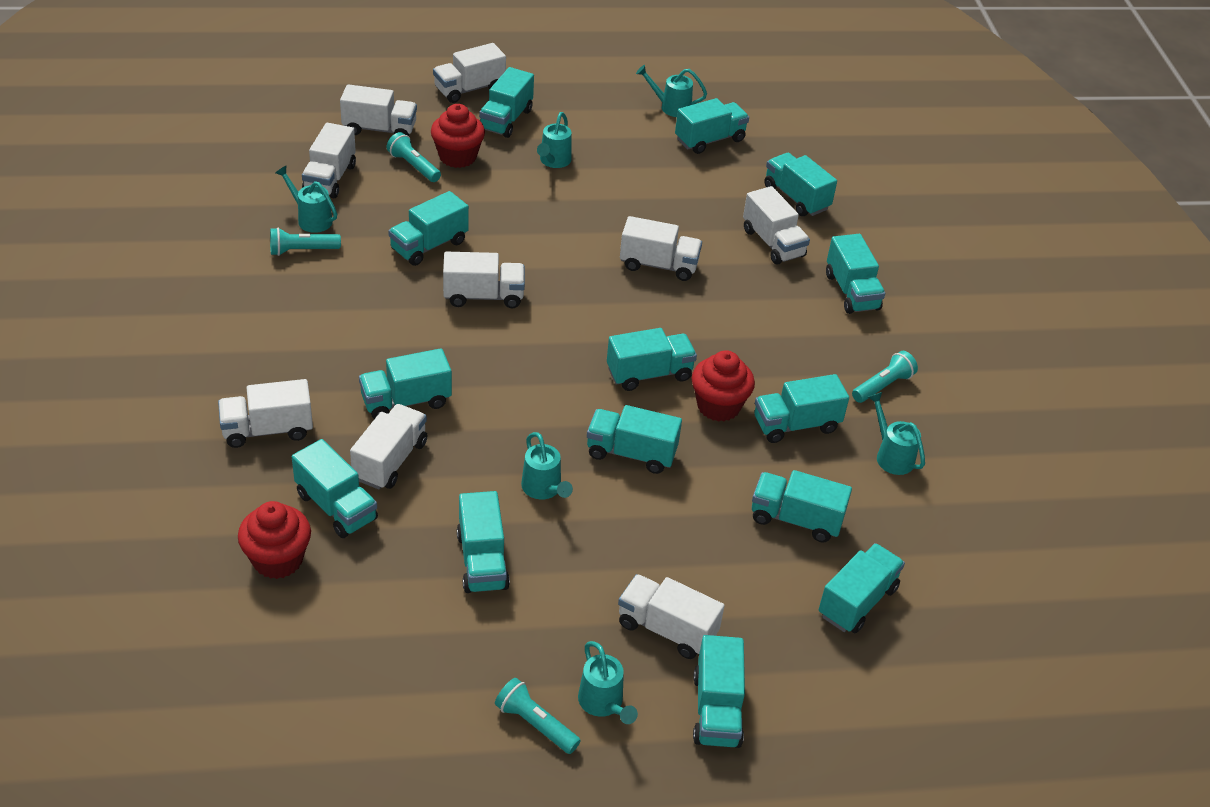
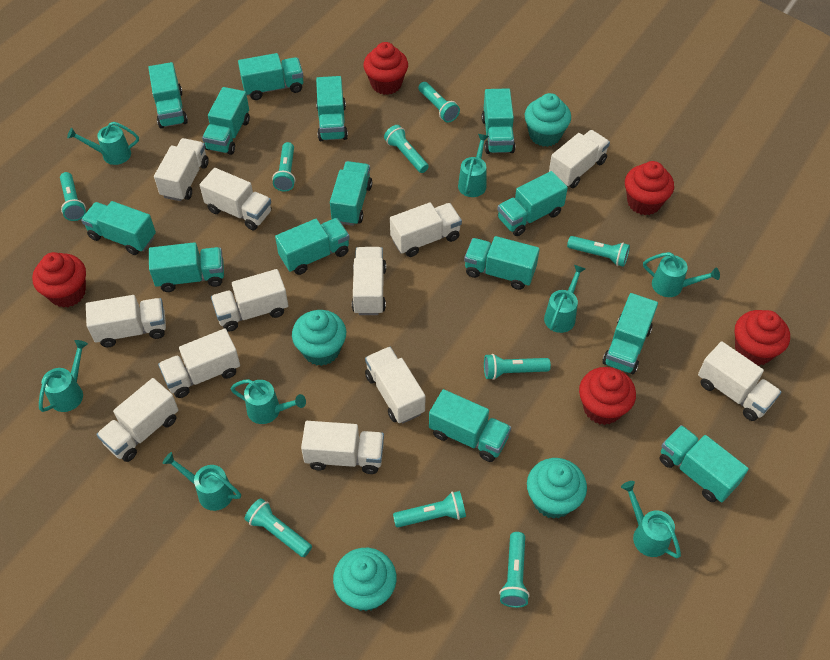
red cupcake: [238,501,311,579] [431,104,485,168] [691,350,755,422] = 3 -> [32,252,86,308] [363,42,408,95] [579,367,636,425] [625,161,674,215] [735,310,790,366] = 5
turquoise cupcake: none = 0 -> [292,310,346,366] [333,548,396,611] [525,93,571,147] [527,458,587,519] = 4
turquoise flashlight: [270,228,341,256] [387,132,441,182] [495,678,581,754] [852,351,918,403] = 4 -> [60,172,86,221] [245,498,312,557] [272,142,295,192] [384,125,429,173] [393,491,466,527] [418,82,460,122] [484,354,551,380] [499,532,530,608] [567,236,630,267] = 9
turquoise watering can: [275,166,337,233] [521,432,573,500] [537,112,572,168] [578,641,638,724] [636,65,707,117] [868,392,925,475] = 6 -> [39,340,88,412] [67,122,139,165] [163,452,241,511] [231,379,306,424] [458,134,489,197] [544,265,585,333] [621,481,681,558] [643,252,720,297] = 8
white truck: [218,379,313,448] [302,123,356,198] [340,84,417,136] [350,404,428,490] [433,43,506,103] [443,252,525,308] [618,574,725,659] [620,216,702,281] [743,186,810,265] = 9 -> [86,295,166,347] [97,378,179,462] [154,138,209,201] [158,328,240,398] [200,168,272,230] [211,269,288,332] [301,421,384,474] [352,247,386,315] [365,347,425,424] [390,202,462,257] [549,130,610,188] [698,341,781,421] = 12

